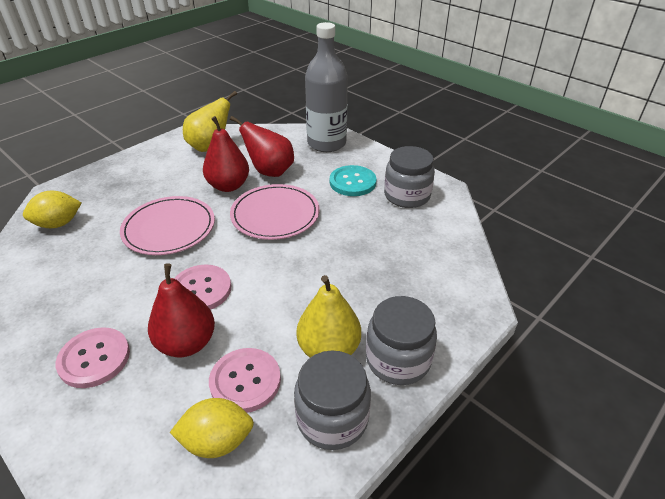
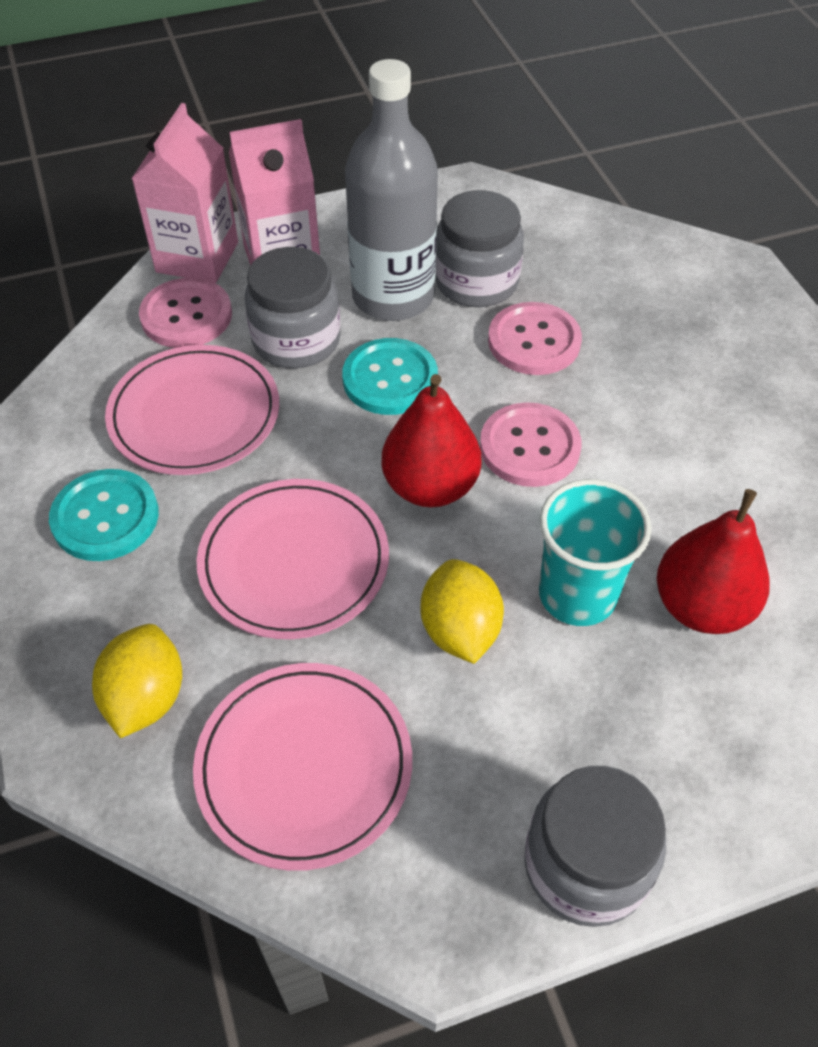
pink carton: none = 0 -> [131,103,238,283] [229,119,320,266] = 2
pink plate: [120,196,215,255] [230,184,319,240] = 2 -> [105,345,279,475] [193,663,412,871] [197,479,389,639] = 3
red pear: [148,263,215,357] [203,116,249,192] [230,116,294,177] = 3 -> [382,374,481,507] [657,489,770,634] = 2
turquoise button: [330,165,376,196] = 1 -> [49,469,159,561] [342,338,438,415] = 2
turquoise cup: none = 0 -> [539,479,651,626] = 1
yellow pear: [183,91,237,152] [297,275,361,358] = 2 -> none = 0

